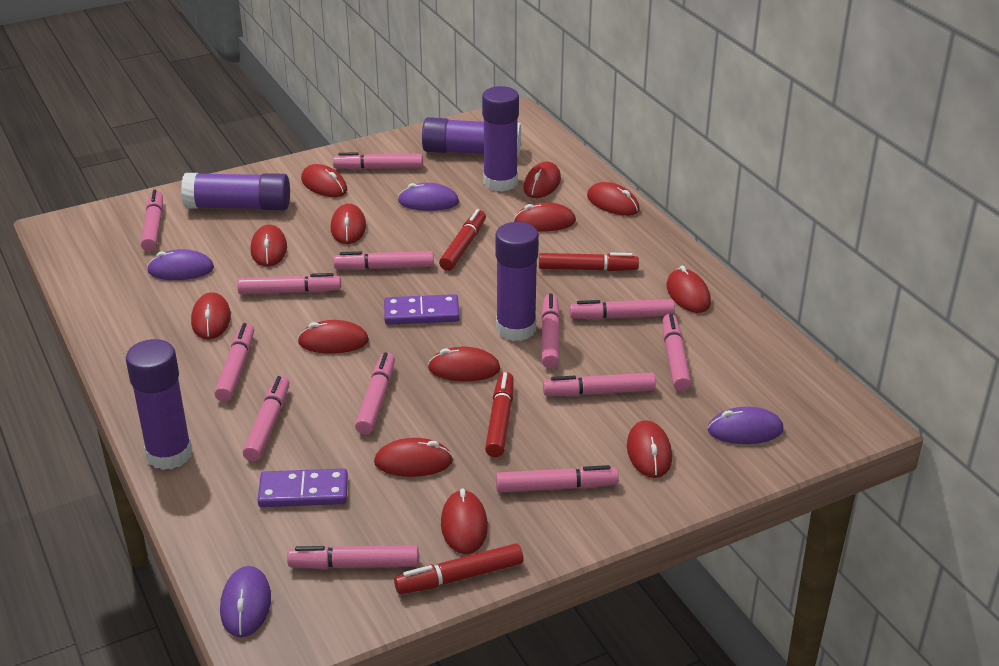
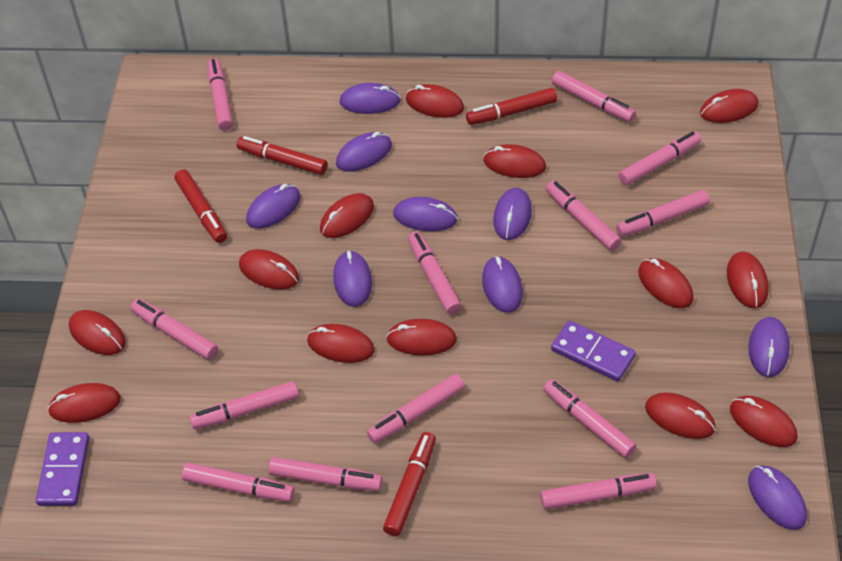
purple glue stick: [126,339,192,470] [181,173,290,210] [422,117,521,157] [482,86,519,192] [495,222,539,341] = 5 -> none = 0
purple mouse: [147,249,214,280] [220,566,271,637] [398,183,459,211] [708,407,783,444] = 4 -> [246,184,301,229] [333,250,372,307] [336,132,392,171] [339,83,401,114] [393,197,458,231] [482,256,523,313] [493,188,532,240] [748,317,790,377] [748,465,807,530] = 9

